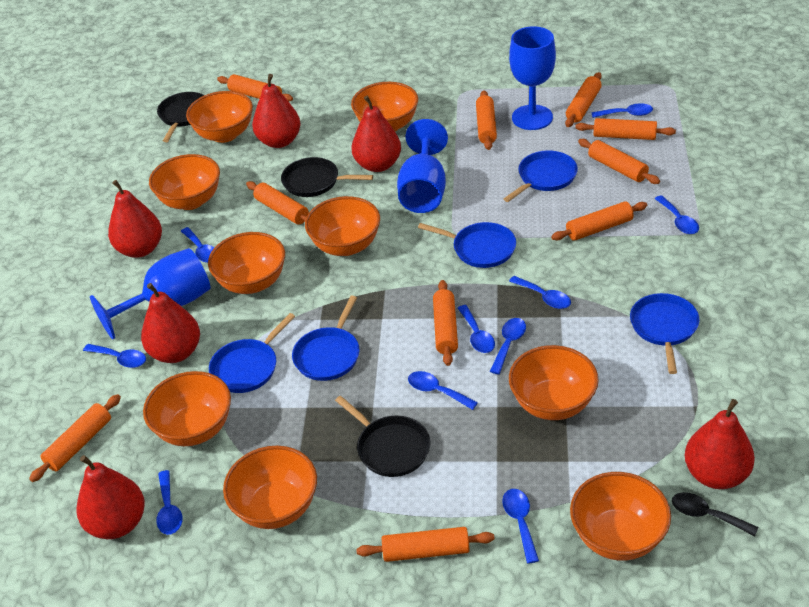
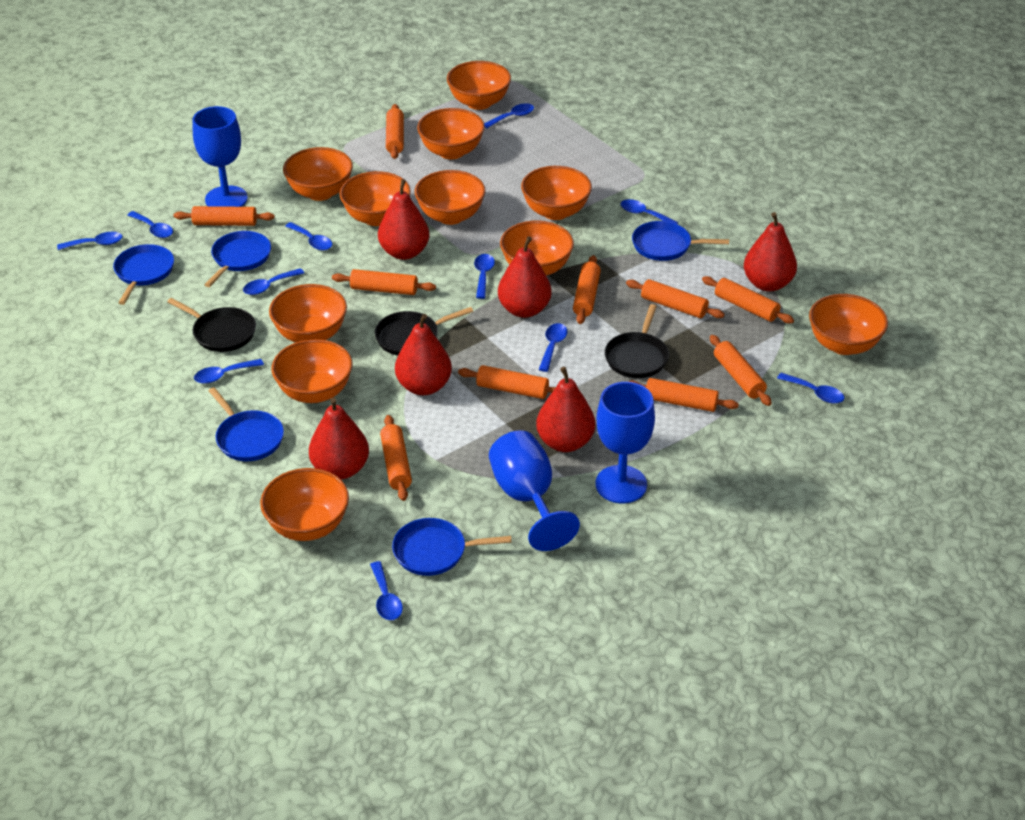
black spoon: [672,492,758,536] = 1 -> none = 0
blue spoon: [83,344,146,368] [156,470,183,535] [181,227,214,263] [408,371,478,410] [458,305,495,353] [490,318,526,374] [502,489,539,564] [509,276,571,309] [591,103,653,118] [655,195,699,234] = 10 -> [57,232,123,250] [127,211,173,238] [194,359,264,384] [243,268,304,295] [285,222,332,251] [370,561,403,620] [474,254,495,299] [484,103,534,128] [539,323,568,372] [621,199,678,224] [777,373,845,404] = 11
orange bowl: [143,371,231,446] [149,154,220,210] [186,91,253,143] [208,232,285,294] [223,446,317,529] [305,196,380,256] [351,82,418,131] [509,345,599,420] [570,472,671,561] = 9 -> [260,468,349,541] [269,284,347,343] [272,339,353,403] [283,147,353,201] [339,171,411,226] [415,170,485,225] [417,108,485,159] [447,61,511,110] [500,220,574,276] [521,166,592,220] [809,294,888,355] = 11

